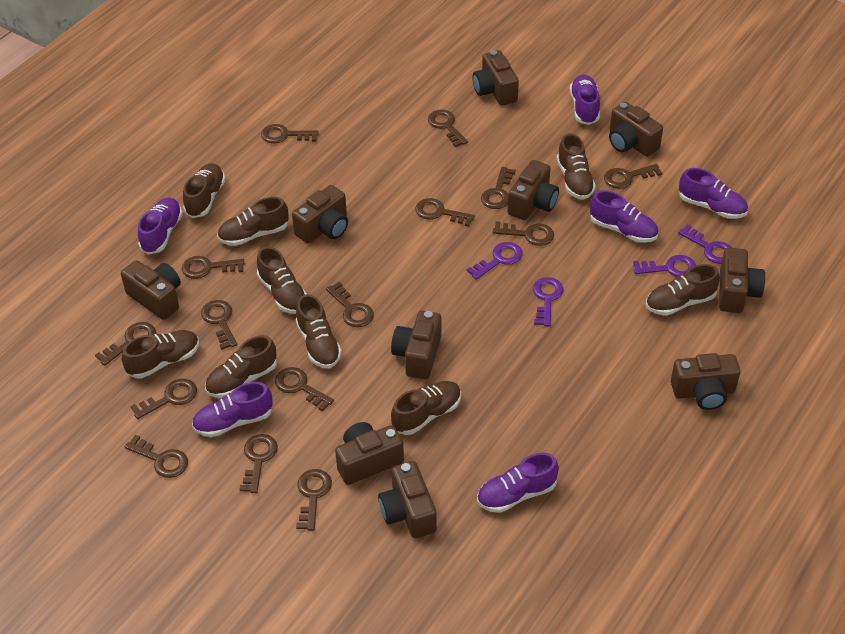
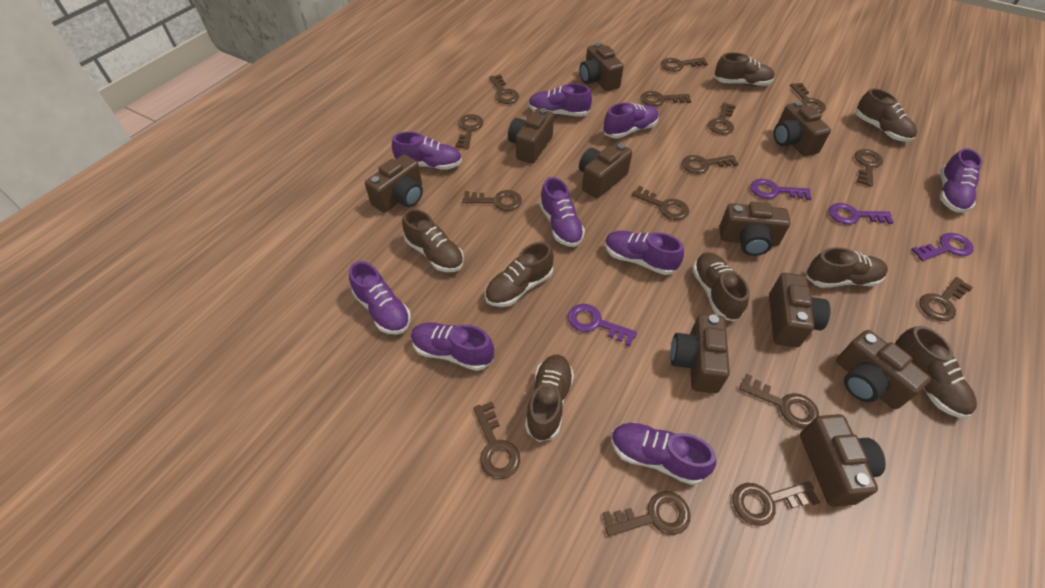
brown shoe: [122,330,199,378] [183,163,225,218] [205,335,277,398] [217,197,288,246] [257,246,307,314] [296,294,342,368] [391,381,461,435] [557,133,596,200] [646,264,720,316] = 9 -> [402,209,464,272] [485,242,554,307] [525,355,574,442] [692,253,750,322] [714,52,775,86] [806,247,888,288] [856,88,917,142] [895,326,977,418] = 8
purple shoe: [138,198,183,254] [192,382,273,437] [477,453,559,513] [570,74,600,125] [590,190,658,243] [679,168,748,219] = 6 -> [349,261,411,335] [392,132,462,170] [411,322,494,371] [529,84,592,116] [540,177,585,247] [603,103,659,138] [605,230,684,275] [611,423,716,485] [940,148,982,213] = 9

